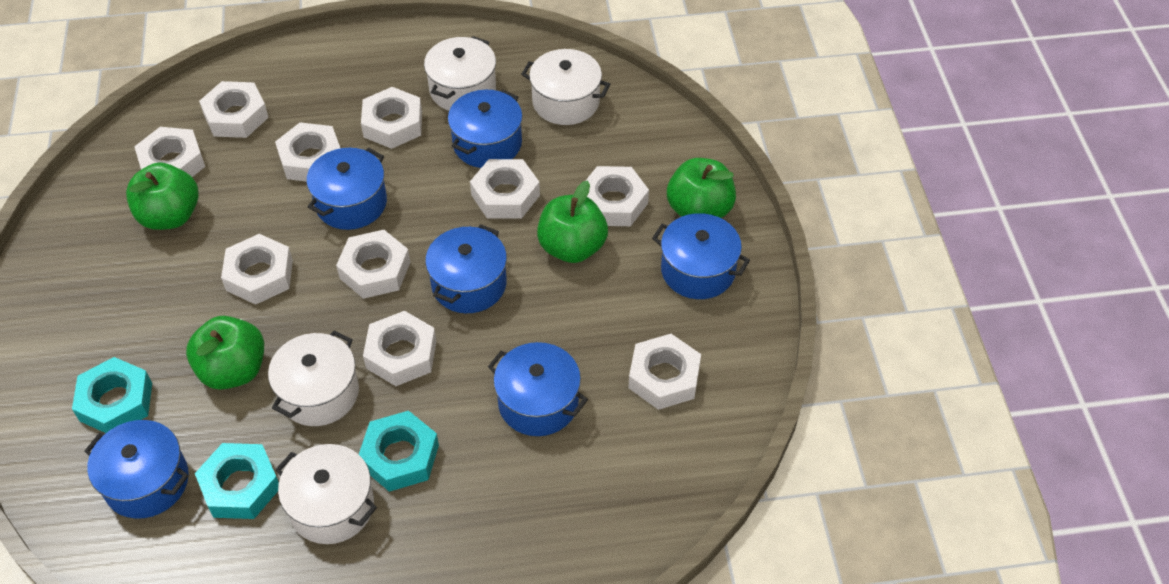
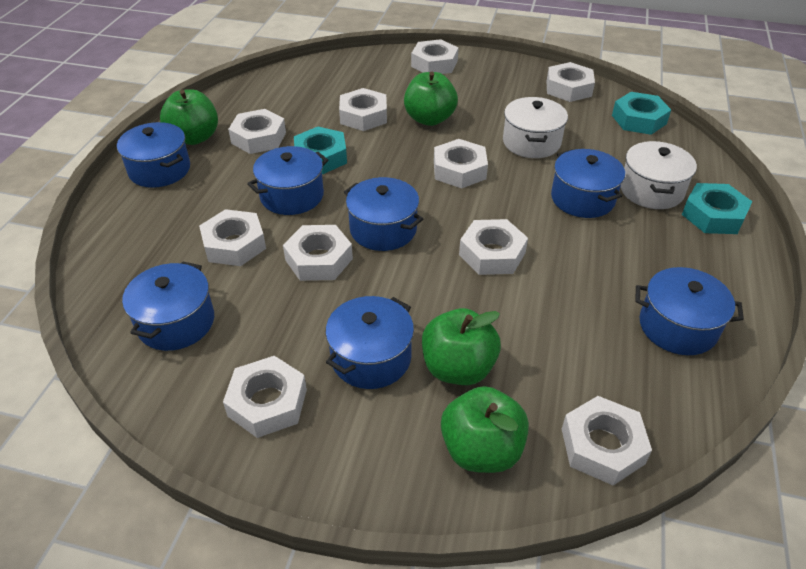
blue pot: [84,420,189,519] [306,148,387,230] [425,224,507,313] [448,89,523,168] [488,342,588,436] [652,213,750,299] = 6 -> [117,122,190,188] [122,261,214,351] [247,146,328,215] [325,296,414,389] [344,177,423,251] [551,149,625,218] [636,267,744,355] = 7
white pot: [268,330,359,426] [275,444,377,544] [424,36,496,111] [521,49,610,125] = 4 -> [503,97,568,158] [621,141,697,209] = 2

